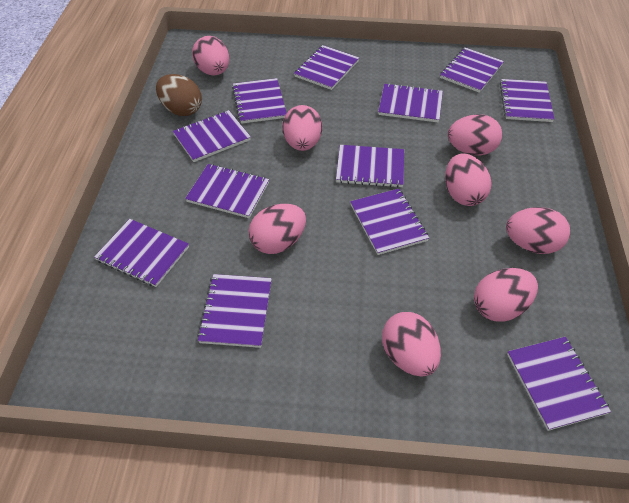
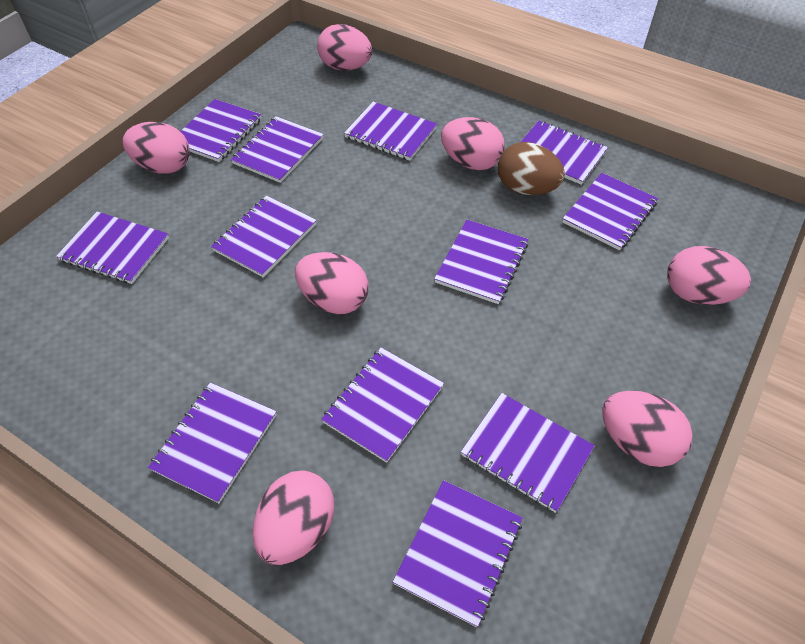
pink egg: [192,36,229,76] [249,204,306,254] [282,105,322,151] [382,312,441,377] [445,154,491,206] [448,114,502,155] [474,268,538,322] [506,207,570,254] = 8 -> [122,122,190,173] [253,471,334,565] [295,252,369,314] [317,24,372,71] [441,117,505,170] [602,391,692,467] [667,246,751,305] = 7

